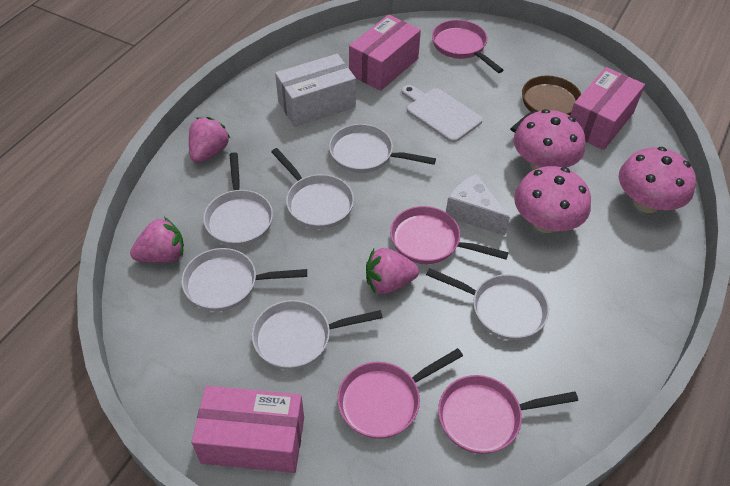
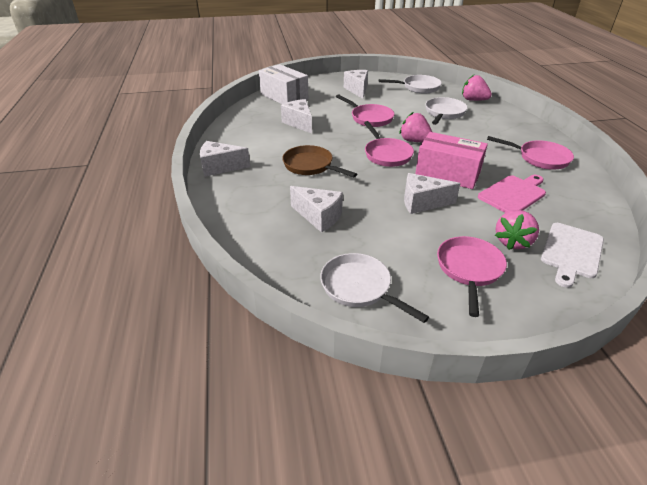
pink box: [191,386,304,473] [349,14,421,91] [570,67,645,150] = 3 -> [415,132,488,189] = 1
pink cutting board: none = 0 -> [478,175,546,213] = 1
pink mushroom: [513,109,585,170] [514,166,591,233] [619,147,696,213] = 3 -> none = 0
white cheese: [446,174,510,236] = 1 -> [200,141,250,177] [281,99,312,133] [290,186,343,232] [344,70,368,99] [404,173,461,214] = 5
white pan: [181,248,307,311] [203,152,273,246] [252,300,383,370] [271,148,354,229] [329,124,436,173] [426,268,549,340] = 6 -> [320,253,429,323] [379,75,442,94] [425,97,468,125] = 3

